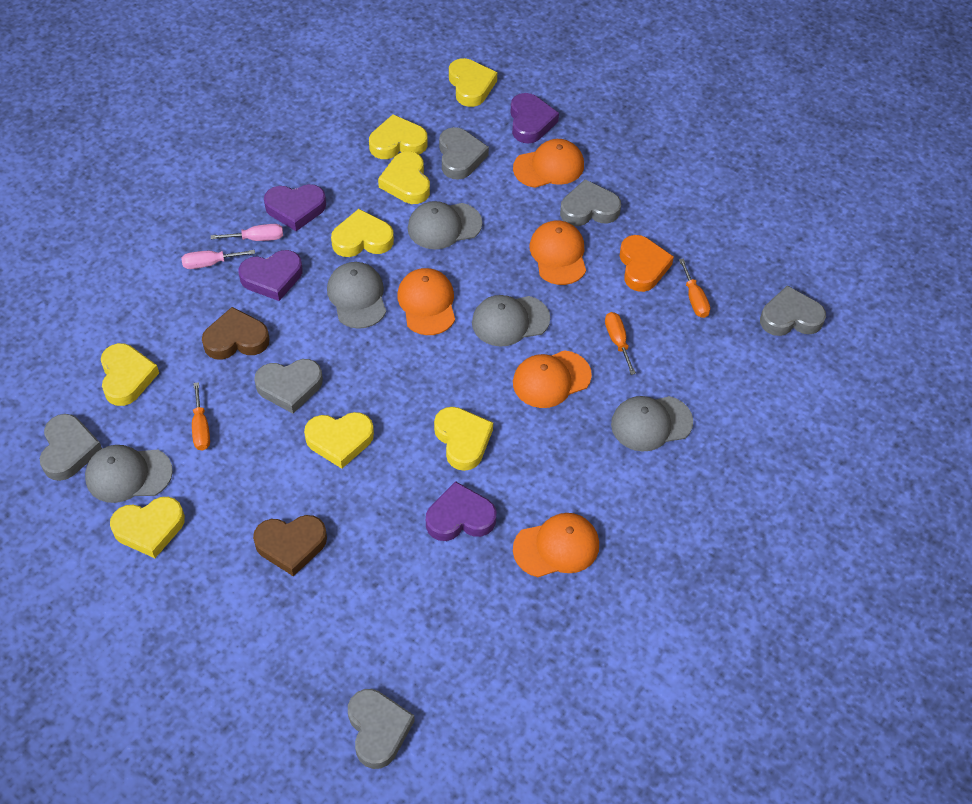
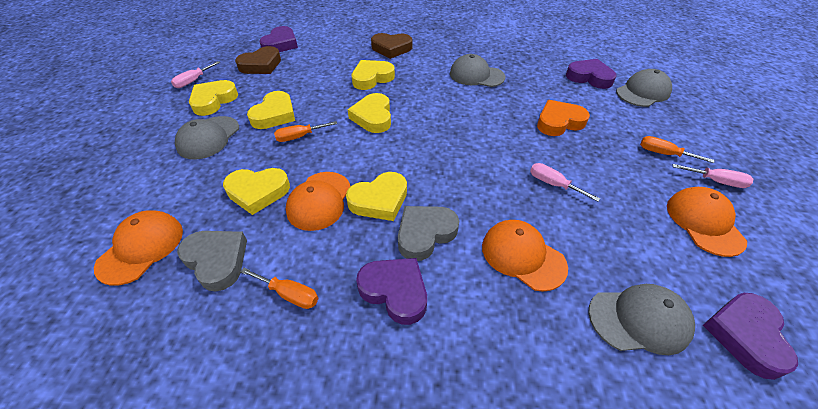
grey cap: [85,445,173,503] [327,262,386,329] [408,201,482,249] [472,295,550,347] [611,396,693,452] = 5 -> [175,116,239,159] [450,54,505,87] [588,284,695,355] [616,69,672,107] = 4
grey heart: [40,414,102,481] [254,359,323,414] [348,689,415,769] [439,127,489,180] [560,179,621,226] [760,286,826,336] = 6 -> [177,231,247,291] [398,206,459,261] = 2
orange cap: [397,268,455,335] [513,139,584,188] [513,350,592,408] [513,513,599,577] [530,220,586,285] = 5 -> [94,210,183,286] [286,172,350,231] [482,220,568,292] [667,187,747,257] = 4
pink screwdriver: [181,250,255,269] [211,224,283,241] = 2 -> [171,61,220,88] [530,163,600,202] [672,164,753,188] = 3
yellow heart: [101,343,159,406] [110,497,185,558] [304,412,374,469] [331,209,394,257] [369,114,427,159] [378,151,430,204] [434,407,493,471] [449,58,497,107] = 8 -> [189,80,238,116] [223,168,290,215] [247,91,295,129] [346,172,407,221] [347,93,391,133] [352,60,395,90] = 6

